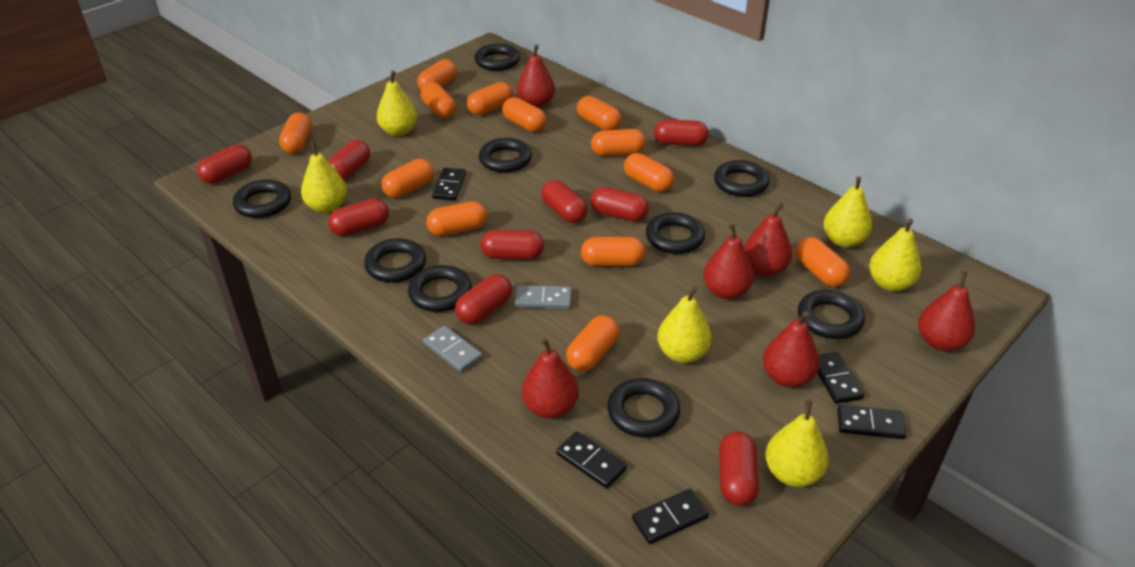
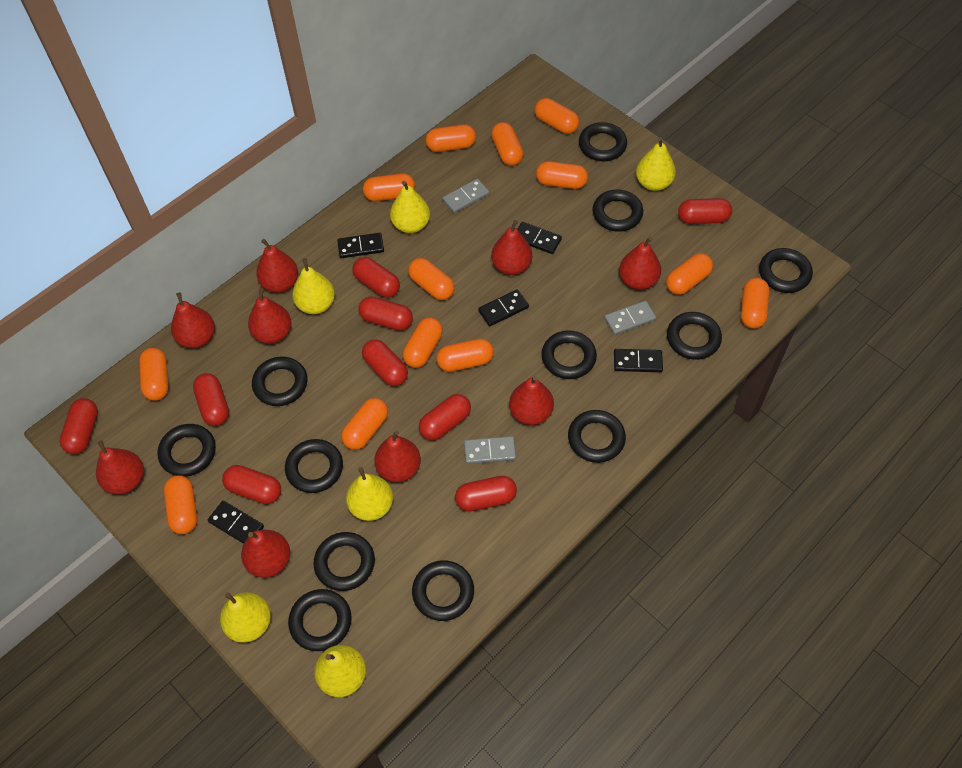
black ring: [233,179,291,218] [364,238,426,283] [408,265,472,312] [474,44,520,71] [479,138,532,173] [607,378,680,438] [646,212,705,254] [714,160,770,197] [798,290,865,339] = 9 -> [158,424,216,477] [252,356,308,406] [285,439,343,493] [288,589,352,651] [313,532,375,591] [412,560,474,621] [541,330,597,379] [568,410,626,463] [579,122,627,161] [592,189,643,232] [667,312,722,360] [759,248,813,293] = 12
grey domino: [423,326,483,372] [515,285,572,309] = 2 -> [442,179,489,213] [464,436,516,464] [604,301,656,335] = 3
red pear: [517,44,555,108] [522,337,579,419] [703,223,754,299] [744,203,792,277] [763,311,819,388] [918,271,975,351] = 6 -> [96,440,144,495] [171,293,215,348] [241,530,290,578] [248,288,291,344] [256,239,298,293] [374,430,421,482] [491,220,532,275] [509,376,554,425] [619,237,661,290] = 9

